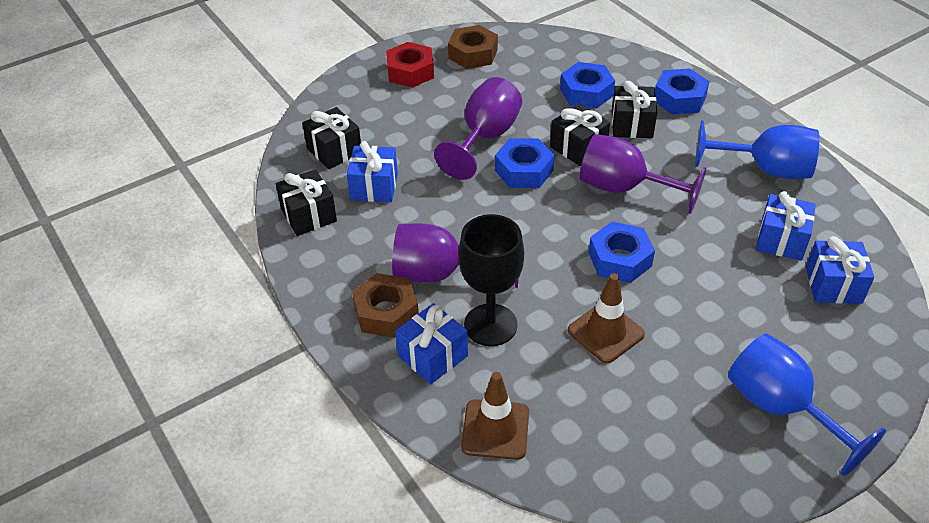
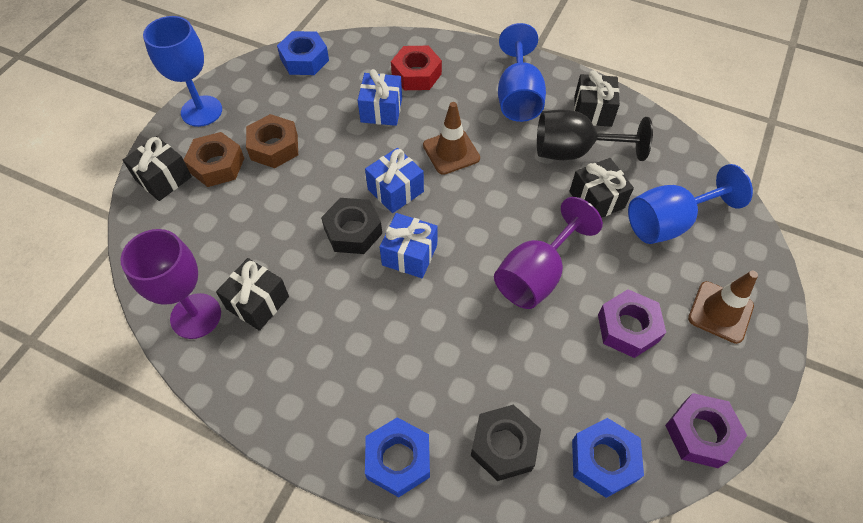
black nut: none = 0 -> [321,198,382,254] [471,404,541,481] = 2
blue gift: [347,141,398,202] [395,303,468,384] [756,191,816,261] [806,236,874,304] = 4 -> [358,69,402,126] [365,148,424,213] [380,213,438,278] = 3
blue goblet: [696,121,820,179] [728,334,886,476] = 2 -> [143,16,222,127] [498,23,546,122] [628,164,753,244] = 3
blue nut: [495,138,554,188] [560,62,615,109] [589,222,655,283] [655,68,710,115] = 4 -> [277,31,329,75] [365,417,430,497] [572,418,644,498] = 3
purple goblet: [392,223,523,288] [434,77,522,180] [580,134,706,214] = 3 -> [121,229,221,339] [494,197,603,309] = 2
purple nut: none = 0 -> [598,289,666,358] [665,393,747,468] = 2

